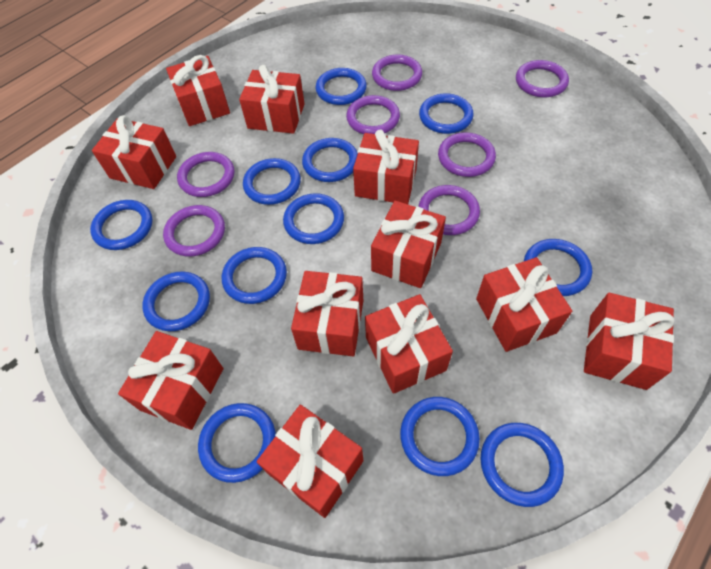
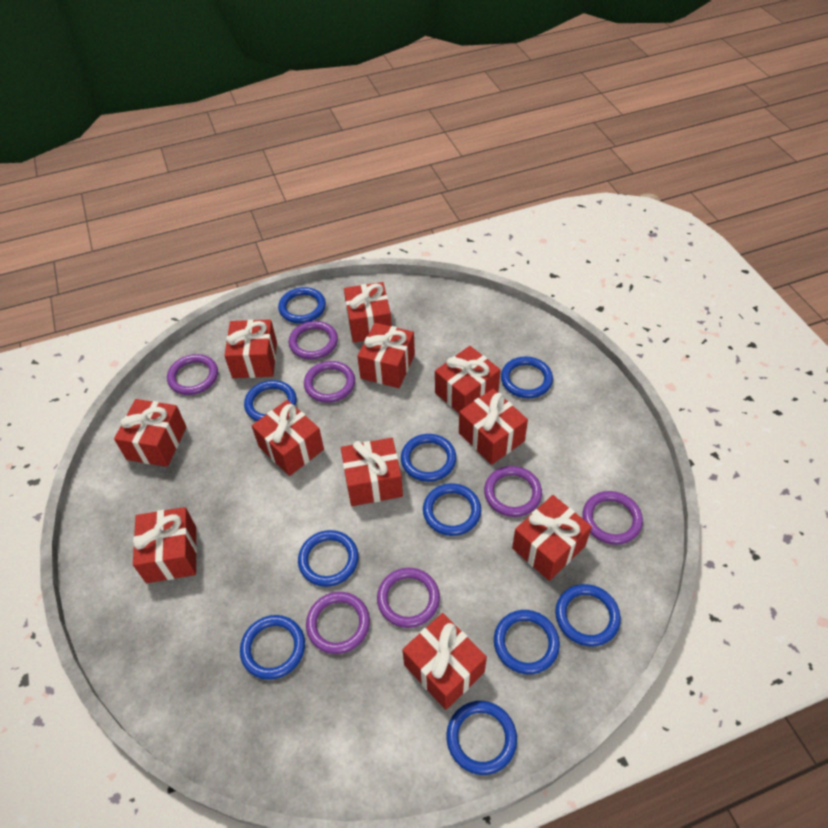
blue ring: [90,200,153,250] [142,271,210,331] [198,403,276,483] [222,247,287,304] [243,158,301,205] [283,193,344,244] [302,138,358,182] [316,68,367,105] [400,397,480,476] [419,93,473,134] [481,423,564,507] [524,239,592,296] = 12 -> [240,615,305,680] [244,380,297,421] [278,287,326,323] [298,530,358,587] [401,434,456,482] [423,483,481,536] [446,701,517,775] [494,610,560,674] [501,356,553,398] [555,584,621,646] = 10

